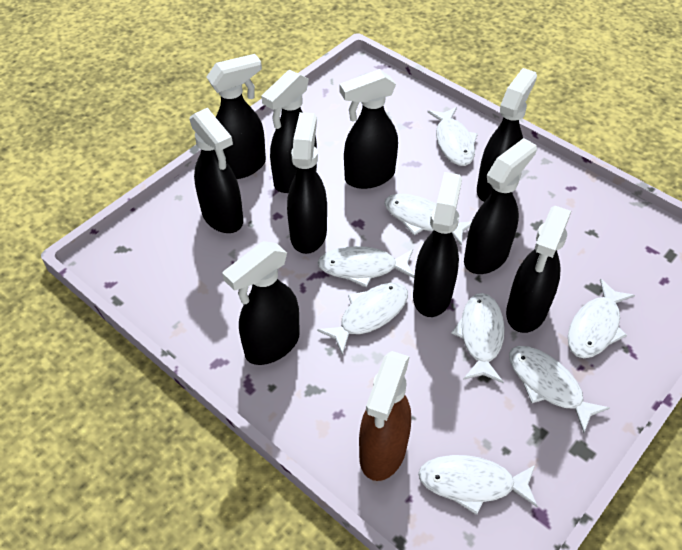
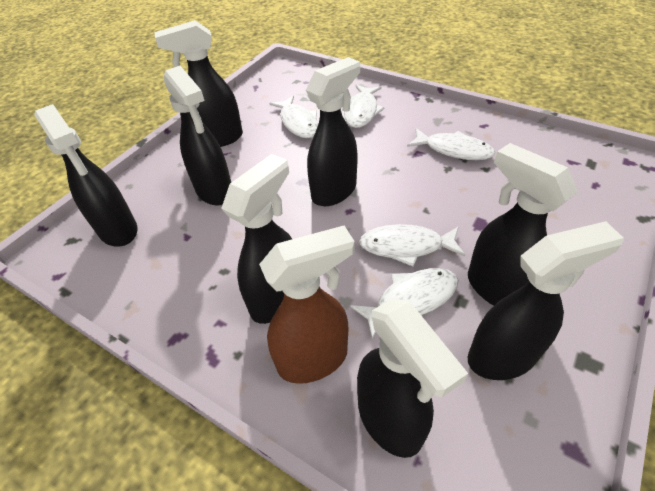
black spray bottle: [189,108,243,233] [207,54,266,179] [222,241,300,365] [261,70,317,193] [287,112,327,254] [339,69,398,189] [413,172,462,317] [464,138,537,274] [477,68,537,202] [506,206,571,333] = 10 -> [34,104,137,247] [155,20,243,147] [164,66,231,206] [221,154,292,324] [306,57,360,206] [357,298,468,458] [468,143,578,306] [468,221,624,380] = 8
white fish: [317,246,414,287] [317,283,408,355] [384,194,471,246] [418,455,538,515] [427,107,478,166] [451,293,505,383] [509,346,609,433] [568,279,635,358] = 8 -> [269,95,318,138] [344,85,385,128] [350,268,458,340] [359,224,465,267] [407,128,495,160] = 5

